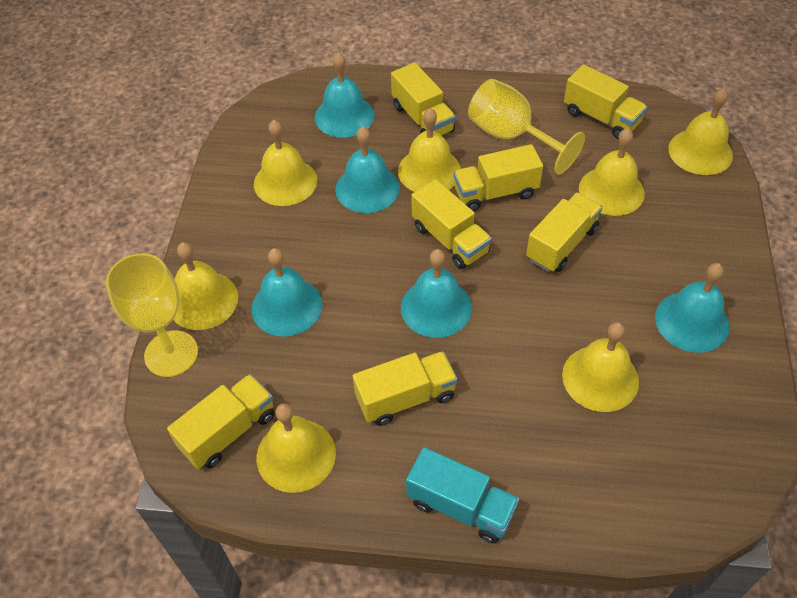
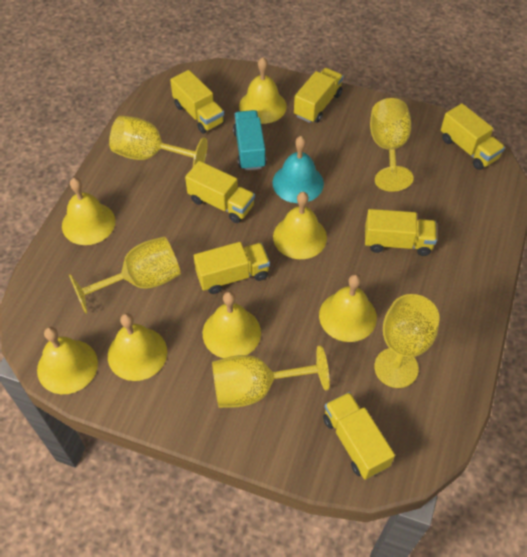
turquoise bell: [251,248,322,336] [315,53,375,138] [335,126,400,213] [401,249,472,338] [655,263,730,353] = 5 -> [273,136,324,203] = 1
yellow goblet: [106,253,198,377] [468,79,585,174] = 2 -> [69,236,181,314] [109,116,208,167] [212,345,330,408] [370,98,414,192] [374,294,440,388] = 5

